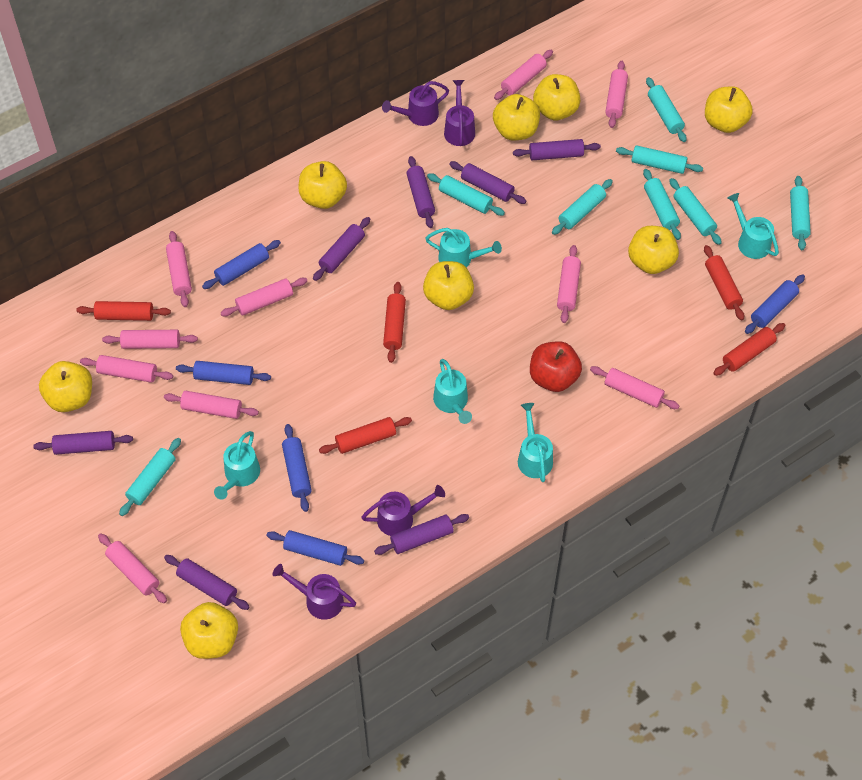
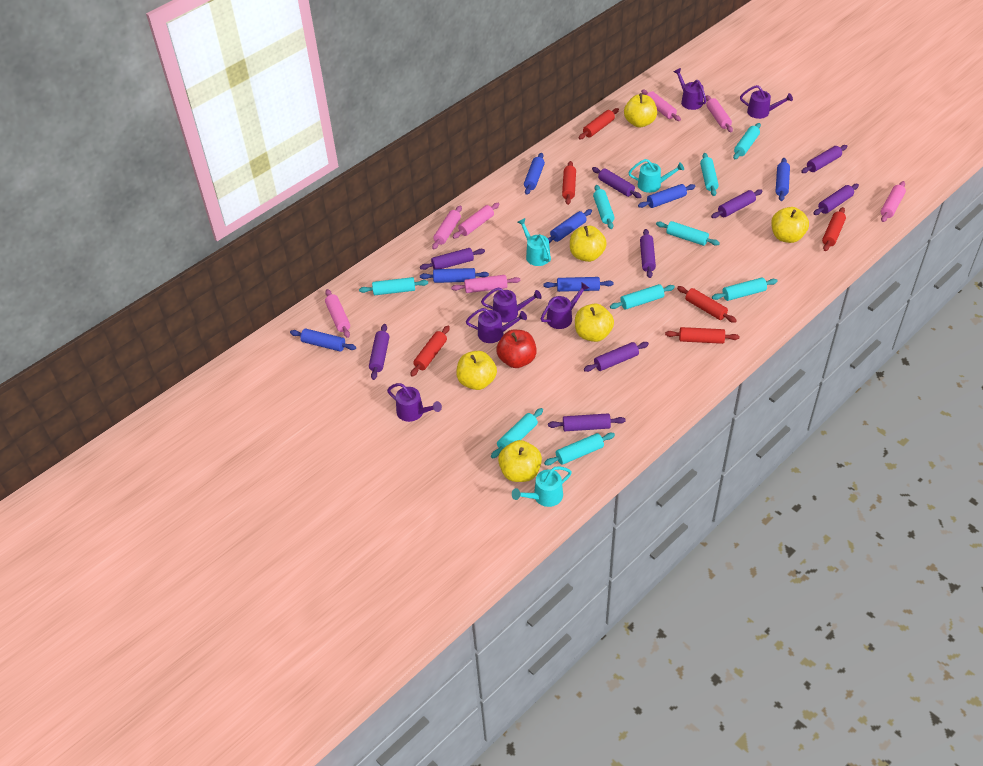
blue rolling pin: [176,361,271,385] [202,240,281,289] [267,530,364,566] [282,424,312,512] [745,274,805,334] = 5 -> [290,328,356,352] [420,268,489,283] [524,153,545,195] [543,277,614,292] [548,209,592,243] [638,184,696,208] [776,158,790,201] = 7
pink rolling pin: [80,355,173,383] [98,533,167,603] [102,330,198,349] [164,391,259,419] [166,231,192,307] [221,278,307,317] [494,50,553,100] [557,245,581,323] [590,366,679,409] [605,61,628,128] = 10 -> [325,289,350,338] [432,205,462,249] [451,275,520,293] [453,203,500,239] [641,90,681,121] [706,95,733,132] [881,181,906,222] = 7
purple rolling pin: [33,431,133,455] [164,555,250,610] [313,217,370,281] [374,514,469,555] [406,156,435,228] [449,161,526,204] [513,139,601,160] = 7 -> [369,324,389,380] [420,248,485,270] [548,413,626,431] [584,342,649,372] [592,167,642,198] [640,229,656,278] [711,189,762,218] [801,145,847,173] [813,184,859,215] = 9
purple watering can: [273,564,356,620] [361,485,445,536] [382,81,449,126] [444,80,475,146] = 4 -> [387,383,442,422] [466,308,527,343] [481,288,542,322] [541,282,589,329] [674,68,706,110] [740,85,793,119] = 6
red rolling pin: [76,301,171,321] [319,417,412,454] [383,282,406,363] [704,245,744,321] [713,323,785,376] = 5 -> [410,326,450,377] [562,161,576,205] [578,108,619,139] [665,327,739,344] [677,286,737,323] [822,207,846,251] = 6
turquoise rolling pin: [119,438,181,516] [427,173,505,216] [552,179,613,235] [616,145,703,174] [643,169,681,240] [646,77,687,142] [669,178,722,245] [790,176,811,250] = 8 -> [359,277,428,295] [491,408,543,458] [544,433,615,465] [593,185,615,229] [610,284,675,310] [656,221,720,246] [700,153,719,196] [712,278,778,301] [733,123,761,159] = 9
turquoise watering can: [214,431,260,500] [425,228,502,267] [433,359,472,424] [518,403,553,482] [727,193,779,259] = 5 -> [512,466,572,507] [518,218,551,266] [628,159,684,193] = 3
yellow apple: [39,361,92,412] [180,602,238,659] [298,161,347,209] [423,261,474,310] [493,94,540,140] [533,74,580,120] [628,226,679,274] [705,86,753,133] = 8 -> [456,351,497,390] [498,440,542,482] [570,226,607,262] [575,304,614,342] [624,93,657,128] [771,207,809,243] = 6

